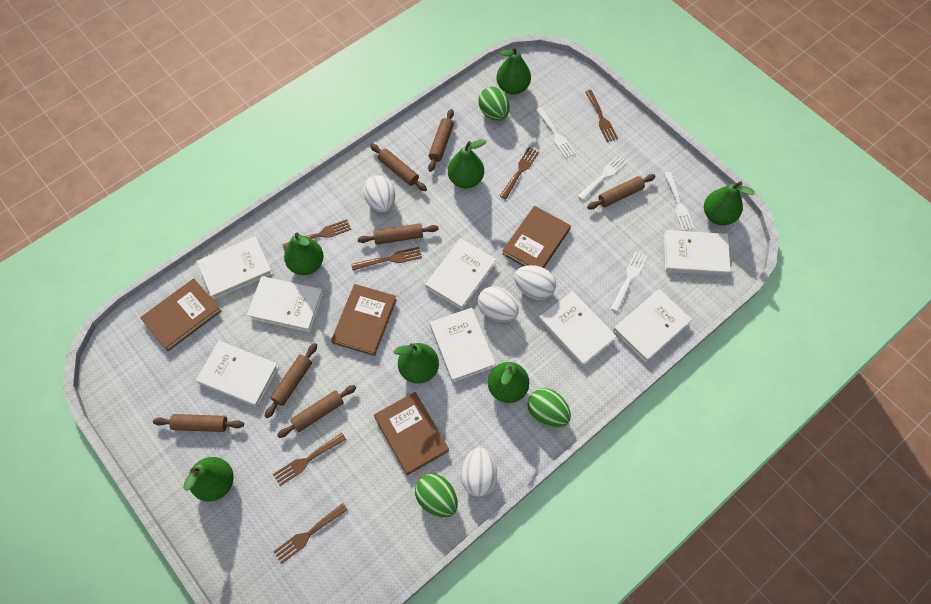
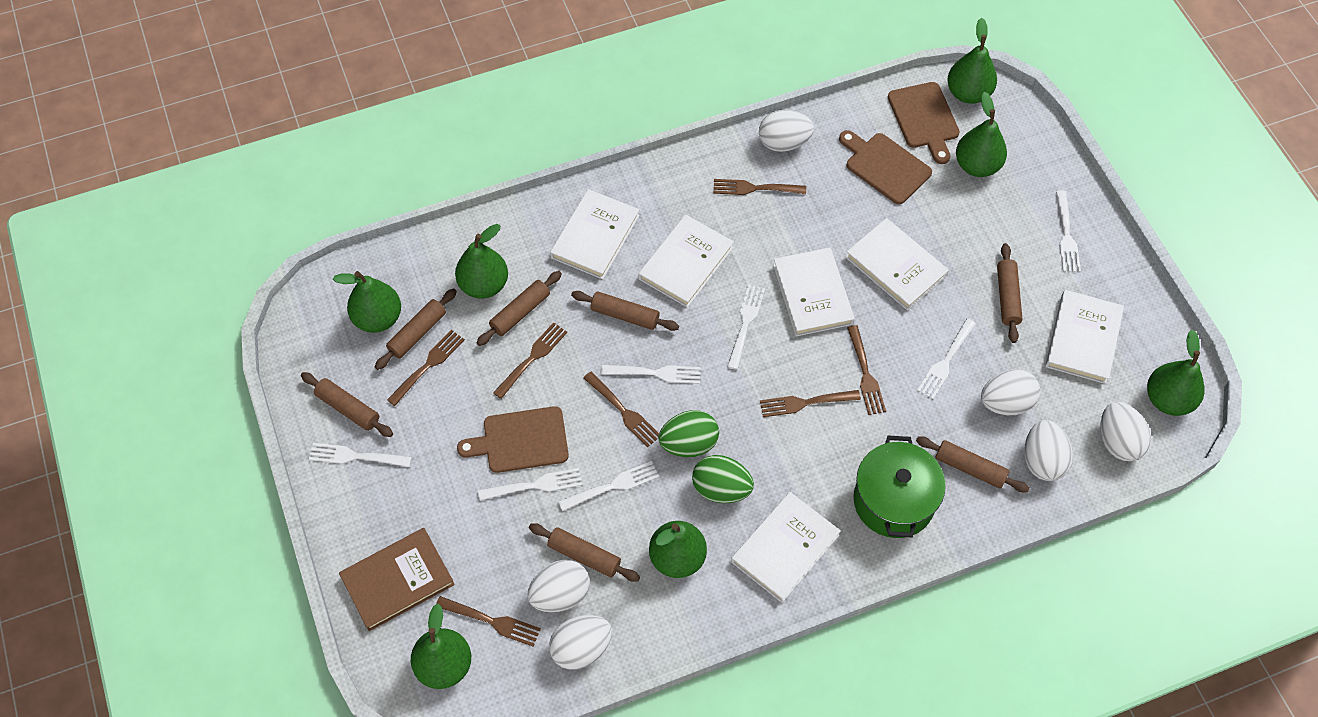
brown book: [140,278,221,351] [331,284,397,356] [374,392,449,475] [502,206,571,268] = 4 -> [339,528,455,631] = 1
brown cutting board: none = 0 -> [457,406,569,473] [839,130,932,204] [888,82,960,164] = 3
brown fork: [273,433,346,486] [273,503,348,564] [282,219,351,251] [351,247,422,271] [500,147,539,199] [585,90,618,142] = 6 -> [387,330,465,406] [436,596,541,647] [493,322,567,399] [583,372,659,447] [713,179,806,195] [760,390,861,417] [847,325,886,415] = 7
green egg: [415,474,458,517] [478,86,510,121] [528,388,571,428] = 3 -> [658,410,719,457] [692,455,754,503] = 2
green pot: none = 0 -> [854,436,946,538] = 1
white book: [196,341,279,407] [197,236,273,300] [247,276,323,332] [425,238,497,310] [430,308,496,382] [539,291,617,366] [613,289,692,362] [664,230,731,276] = 8 -> [550,189,640,279] [638,214,734,308] [731,492,841,603] [773,248,855,336] [846,218,949,311] [1045,290,1124,384] = 6
white egg: [363,175,395,213] [461,447,497,497] [478,286,519,322] [514,265,556,300] = 4 -> [527,560,590,612] [549,615,612,670] [759,110,814,152] [981,369,1040,415] [1024,420,1073,481] [1100,402,1151,461] = 6
white fork: [536,107,576,159] [578,155,627,200] [611,251,647,312] [664,172,695,231] = 4 -> [309,443,412,467] [478,468,582,501] [558,461,659,511] [601,365,701,384] [727,285,765,370] [917,319,976,399] [1056,191,1081,272] = 7

